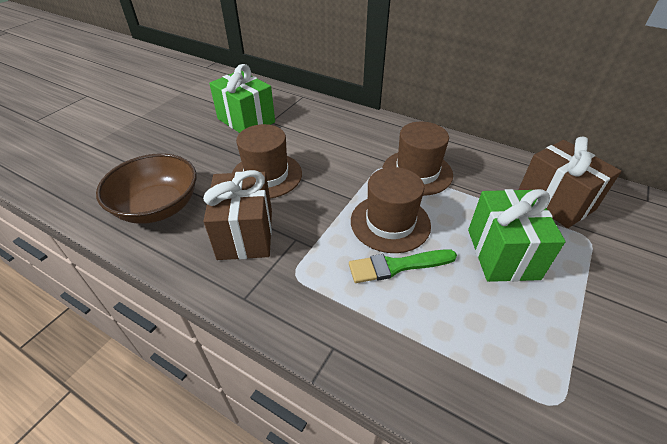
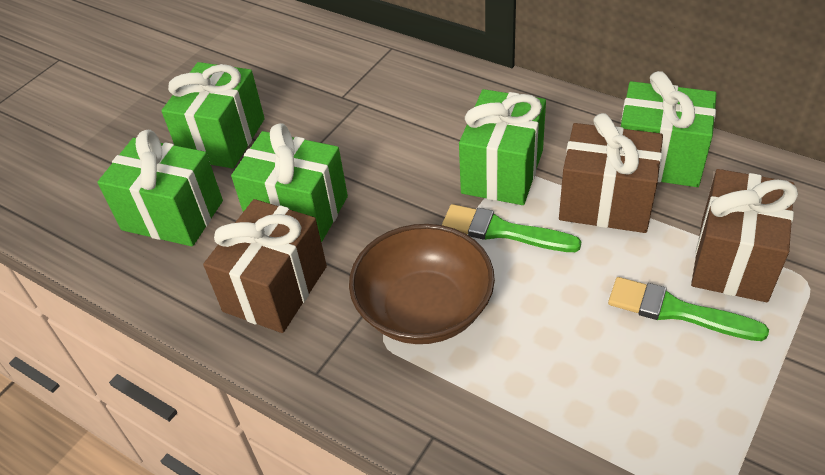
brown gift: [203,170,272,260] [518,137,621,228] = 2 -> [203,199,327,333] [559,113,663,233] [691,169,798,302] = 3
brown hat: [232,124,302,198] [351,167,431,253] [382,122,453,196] = 3 -> none = 0
green brush: [349,249,457,283] = 1 -> [442,204,581,252] [608,277,769,341] = 2
green gift: [209,64,275,133] [468,189,566,282] = 2 -> [97,130,223,246] [161,62,265,168] [231,123,348,242] [459,89,546,205] [620,71,717,187] = 5

